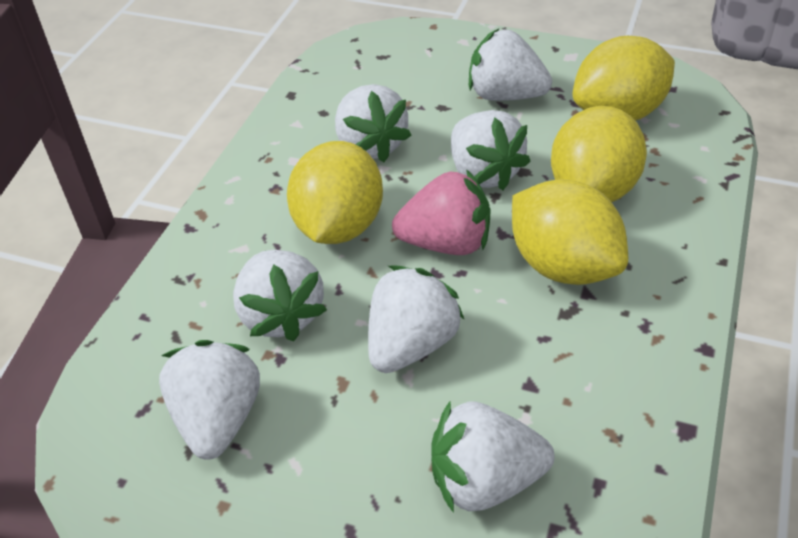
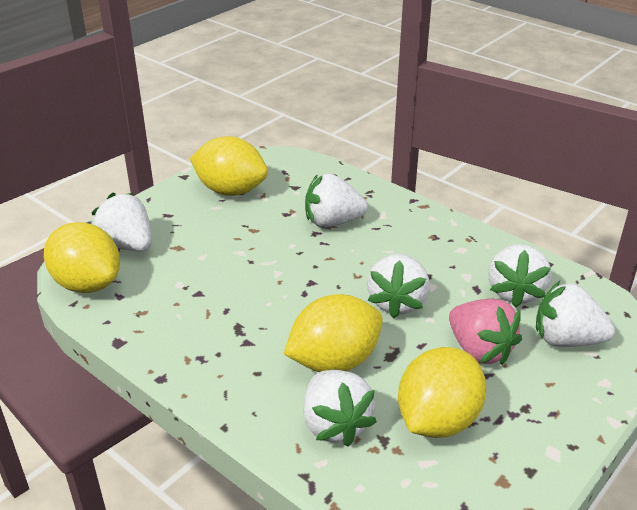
white strawberry: [159,340,260,460] [233,250,327,341] [335,84,412,162] [368,266,465,373] [431,402,555,513] [451,110,531,190] [469,29,552,101] = 7 -> [92,193,152,252] [303,370,377,446] [305,173,368,228] [367,254,430,318] [489,244,551,308] [536,281,615,347] = 6

